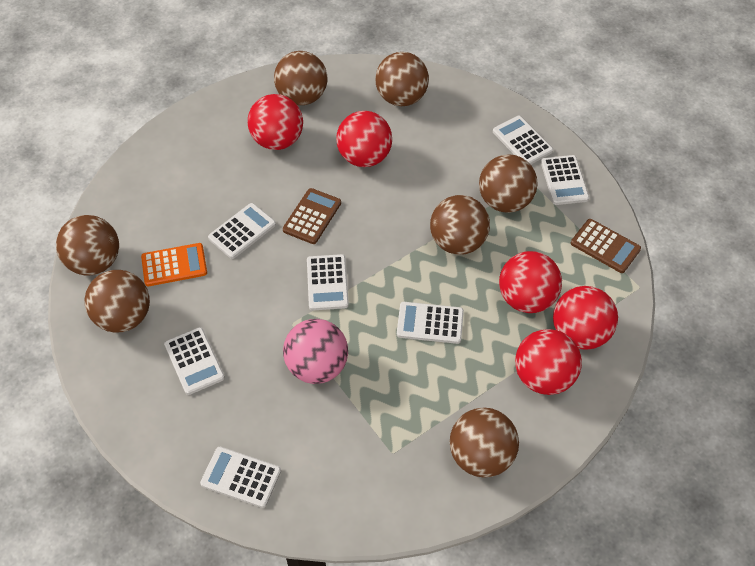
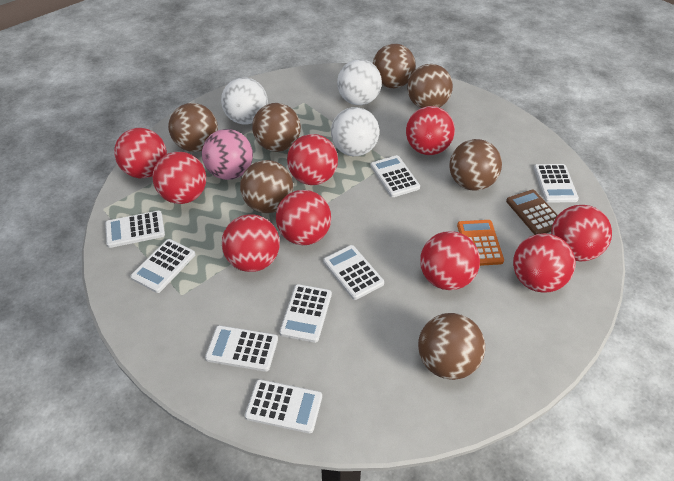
brown calculator: [283,188,341,244] [571,219,641,273] = 2 -> [506,190,558,235] = 1
red ball: [248,94,303,150] [336,111,392,167] [499,251,562,313] [515,329,582,395] [553,286,618,350] = 5 -> [114,128,167,178] [153,152,206,204] [222,214,280,272] [276,190,331,245] [287,134,338,185] [406,106,455,155] [420,231,480,290] [513,233,576,293] [551,205,612,261] = 9
white ball: none = 0 -> [221,77,268,125] [331,107,379,156] [337,59,382,105] = 3
white calculator: [164,327,225,395] [200,447,281,508] [208,203,276,259] [307,254,349,310] [397,302,464,344] [493,116,553,164] [541,155,589,205] = 7 -> [105,211,165,248] [131,239,195,293] [205,325,278,372] [245,379,322,433] [280,284,332,343] [323,245,384,300] [371,155,420,197] [534,164,579,203] = 8

